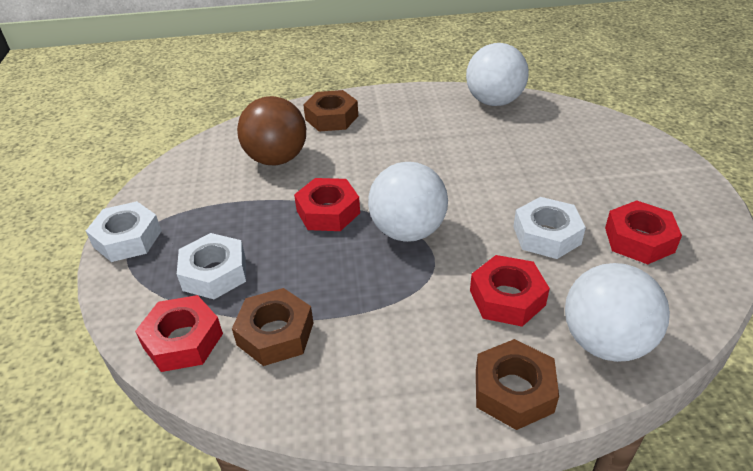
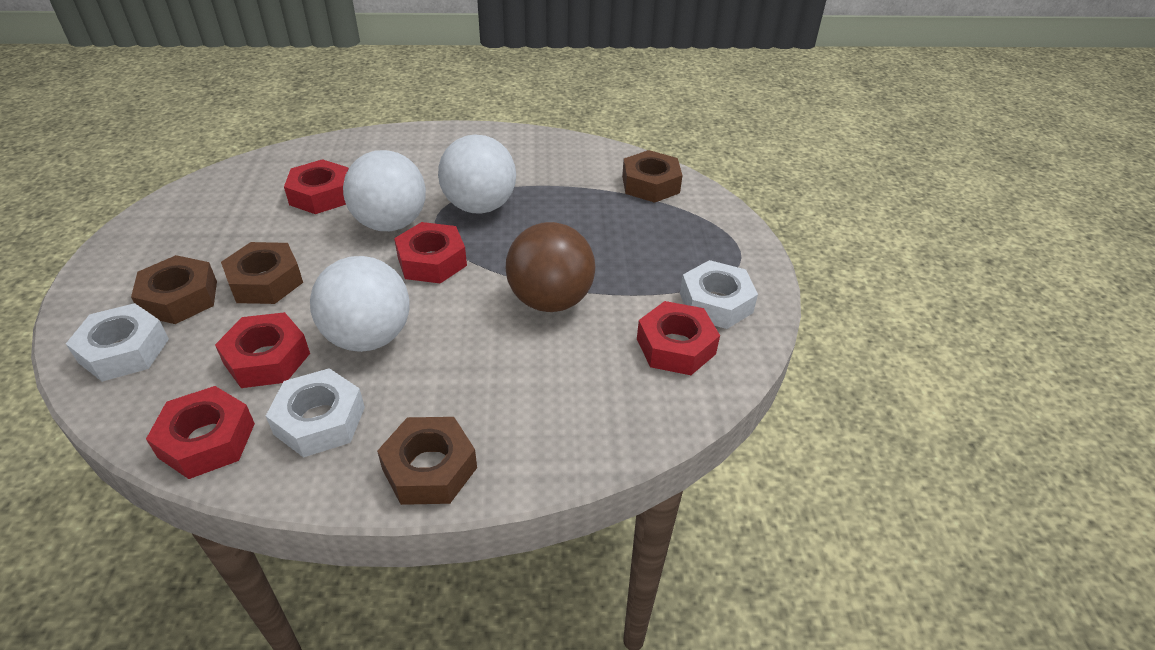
brown nut: [232,288,314,366] [303,90,358,132] [476,339,559,430] = 3 -> [131,255,217,324] [221,242,303,304] [377,417,477,505] [622,150,683,203] = 4
red nut: [135,295,223,372] [294,178,360,231] [470,255,550,327] [605,200,682,264] = 4 -> [146,386,255,479] [215,312,310,388] [284,159,349,214] [394,222,467,284] [637,301,720,375] = 5

